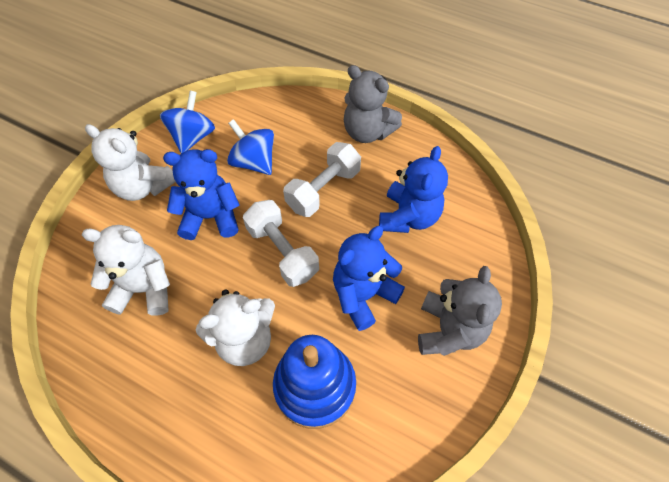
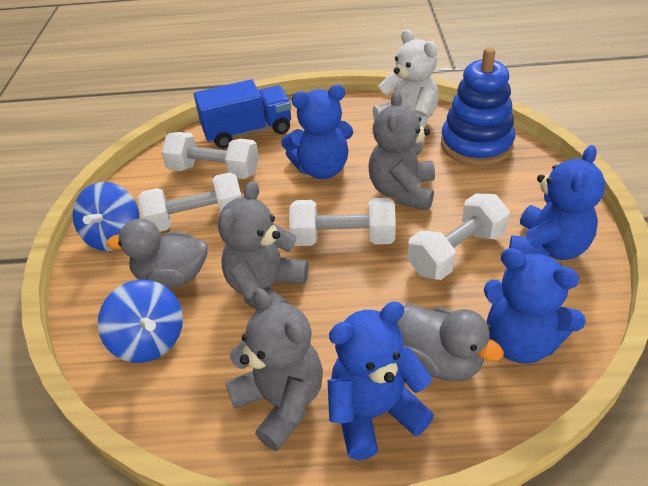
blue teddy bear: [163,149,240,240] [333,226,405,331] [379,146,448,233] = 3 -> [281,85,353,179] [327,302,434,460] [484,248,586,364] [509,145,605,260] = 4
blue truck: none = 0 -> [194,79,291,148] = 1
grey duck: none = 0 -> [106,219,208,288] [396,304,504,381] = 2
grey teddy bear: [344,65,402,143] [418,266,502,356] = 2 -> [218,181,309,310] [225,288,323,451] [369,91,435,211] = 3
white dumbbell: [243,200,319,287] [283,142,361,217] = 2 -> [137,172,242,232] [161,132,259,179] [289,198,396,246] [408,194,510,280] = 4
white teddy bear: [82,225,170,316] [85,124,176,201] [196,290,275,366] = 3 -> [373,29,439,128] = 1

